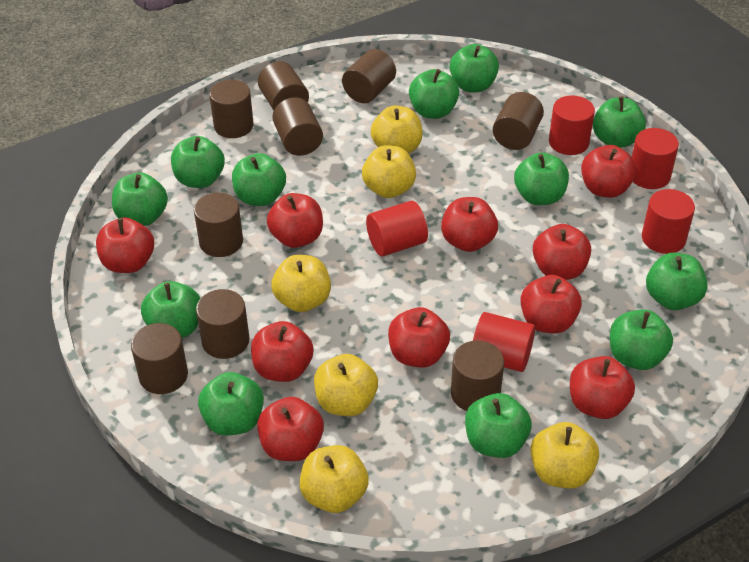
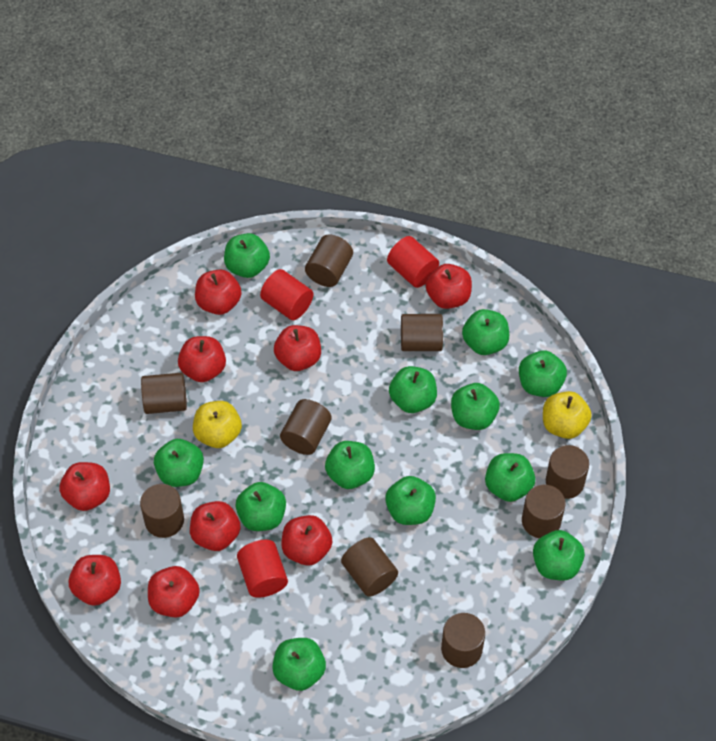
red apple: [96,217,154,273] [251,321,314,382] [257,397,324,461] [267,193,323,248] [388,307,450,368] [441,197,498,252] [520,275,582,333] [533,224,591,280] [570,356,635,419] [581,145,636,198] = 10 -> [60,462,110,511] [69,555,121,606] [148,566,200,618] [178,336,226,382] [190,501,241,551] [195,269,241,315] [274,325,321,371] [281,515,332,565] [426,264,472,309] = 9
red cylinder: [366,201,428,256] [473,312,535,372] [549,96,595,155] [632,128,679,189] [642,189,695,254] = 5 -> [237,540,288,598] [260,269,313,320] [387,236,439,288] = 3
yellow apple: [271,255,331,312] [299,445,369,513] [314,354,378,416] [362,145,416,198] [371,106,423,154] [530,422,599,488] = 6 -> [193,401,242,448] [543,391,592,439] = 2

